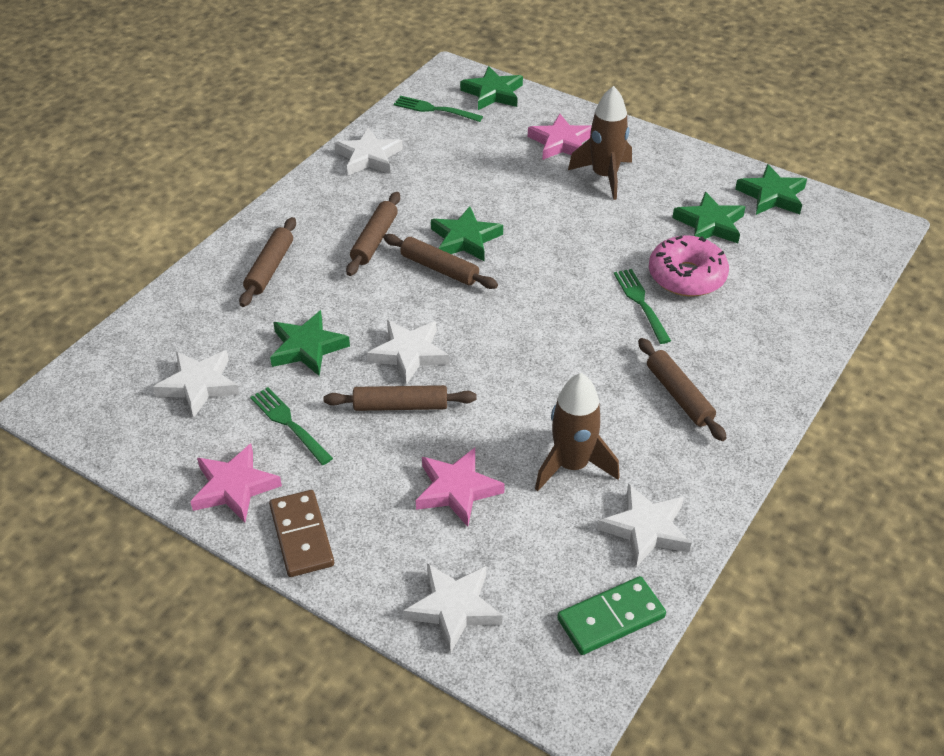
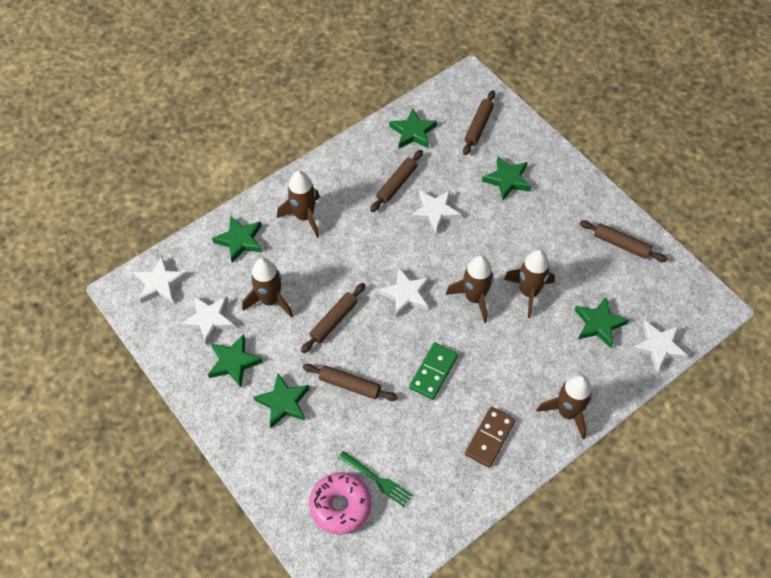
brown rocket: [535,373,620,491] [568,86,632,200] = 2 -> [242,258,293,318] [277,171,320,237] [446,255,494,323] [503,249,555,318] [537,374,592,439] = 5
green fork: [250,387,333,465] [394,96,483,122] [614,269,671,344] = 3 -> [338,451,412,507] = 1
green star: [270,310,350,376] [431,206,503,261] [460,66,523,110] [672,192,745,243] [735,164,807,215] = 5 -> [208,334,263,387] [212,215,262,263] [254,373,310,428] [389,108,437,148] [482,156,532,200] [575,297,629,348] = 6
pink star: [190,444,282,523] [416,448,505,527] [528,114,592,160] = 3 -> none = 0

